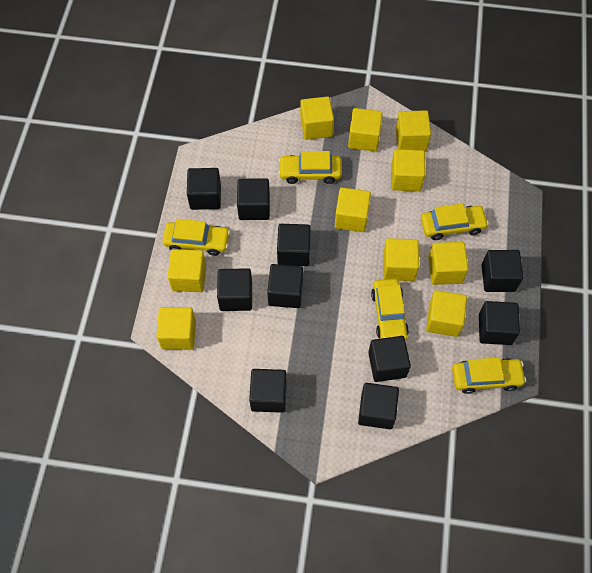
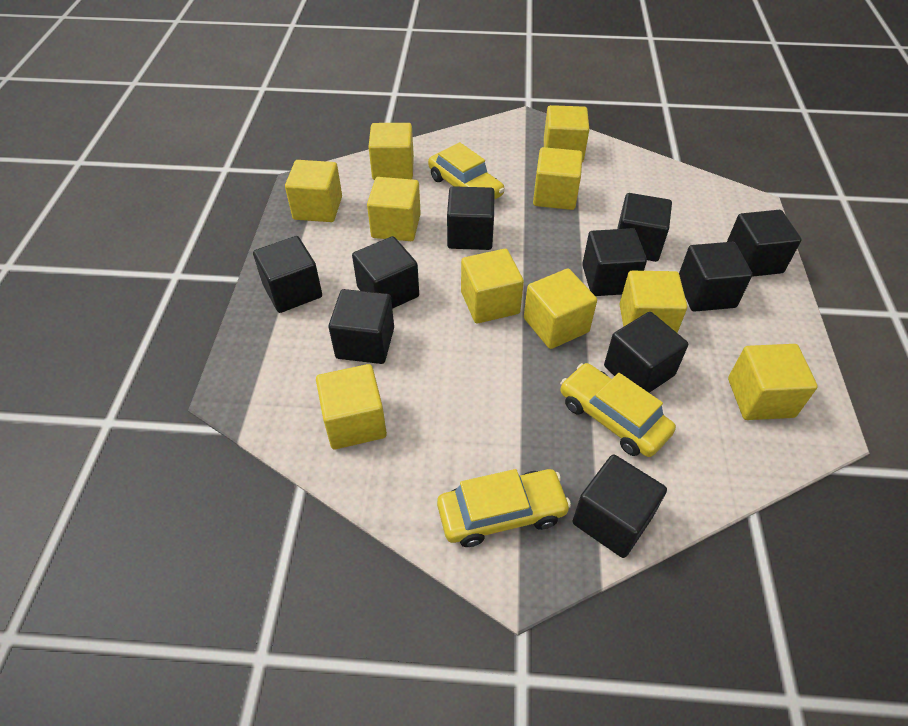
yellow car: [163,219,230,256] [278,151,342,184] [371,279,409,341] [421,204,489,240] [452,358,526,394] = 5 -> [428,142,505,200] [437,469,571,547] [560,363,676,457] = 3

